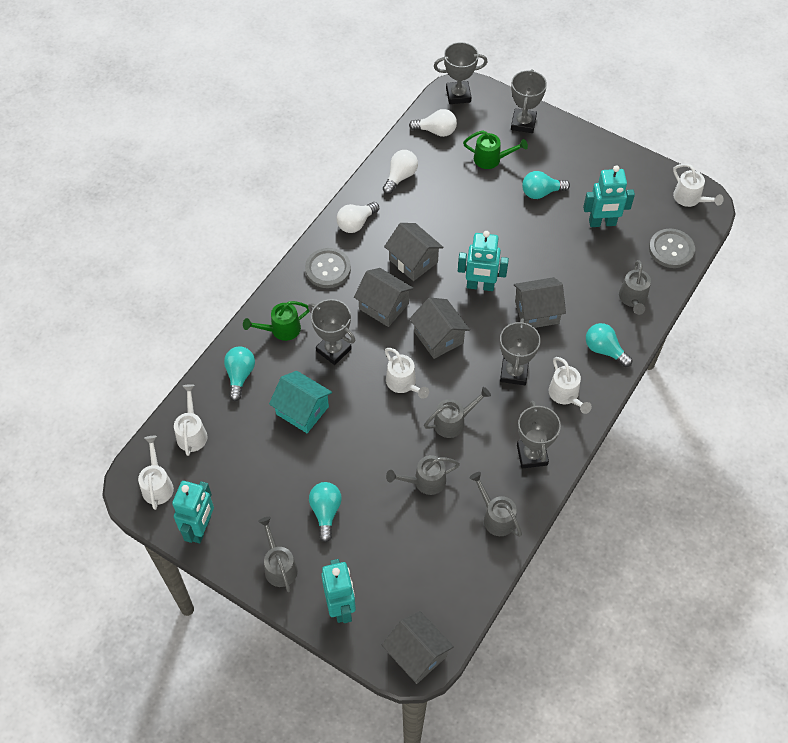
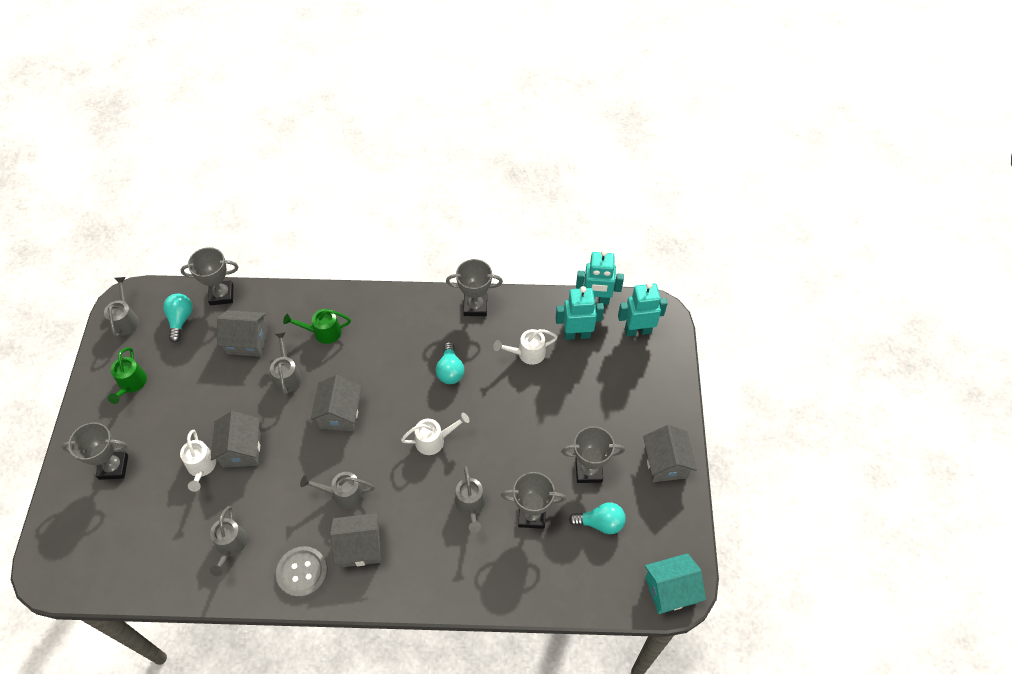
grey button: [305,248,351,288] [649,229,695,268] = 2 -> [276,546,328,598] = 1
turquoise light bulb: [224,346,255,401] [309,482,342,542] [522,171,570,199] [586,323,632,367] = 4 -> [163,293,192,343] [436,342,464,384] [569,502,626,534] = 3
turquoise robot: [172,481,214,544] [321,559,356,623] [458,231,509,291] [583,165,635,227] = 4 -> [555,286,604,340] [576,250,624,305] [618,282,668,336] = 3
white light bulb: [337,202,379,233] [383,150,418,194] [409,109,457,137] = 3 -> none = 0
white watering can: [138,436,174,510] [174,384,208,456] [385,348,429,399] [549,357,592,414] [673,164,724,207] = 5 -> [180,430,216,492] [401,413,469,455] [493,329,558,365] = 3

